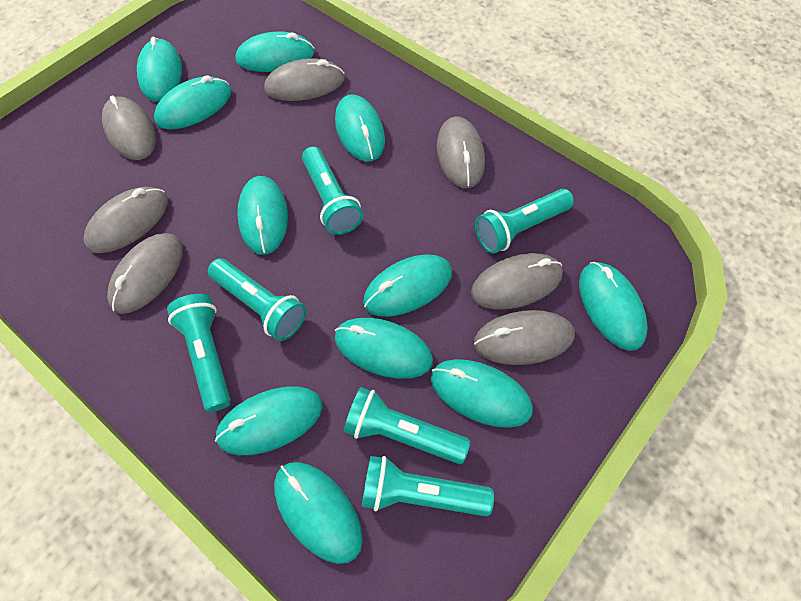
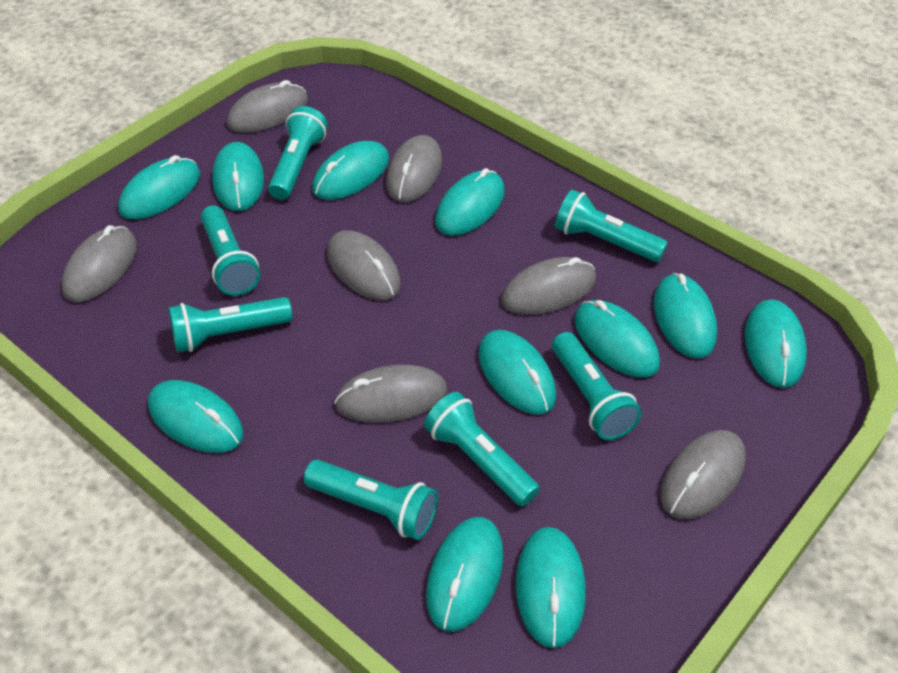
turquoise flashlight: [167,294,231,412] [208,258,306,341] [302,146,363,235] [344,387,470,464] [362,456,494,516] [475,189,574,254] = 6 -> [169,297,292,353] [201,206,260,296] [268,106,328,200] [304,460,438,540] [424,392,540,507] [552,332,642,440] [555,189,668,262] = 7

